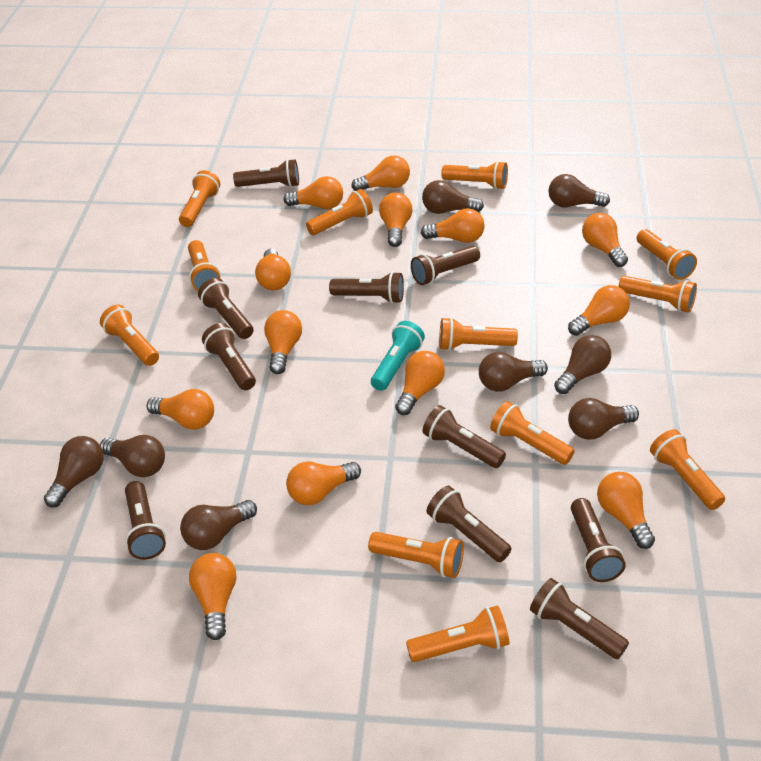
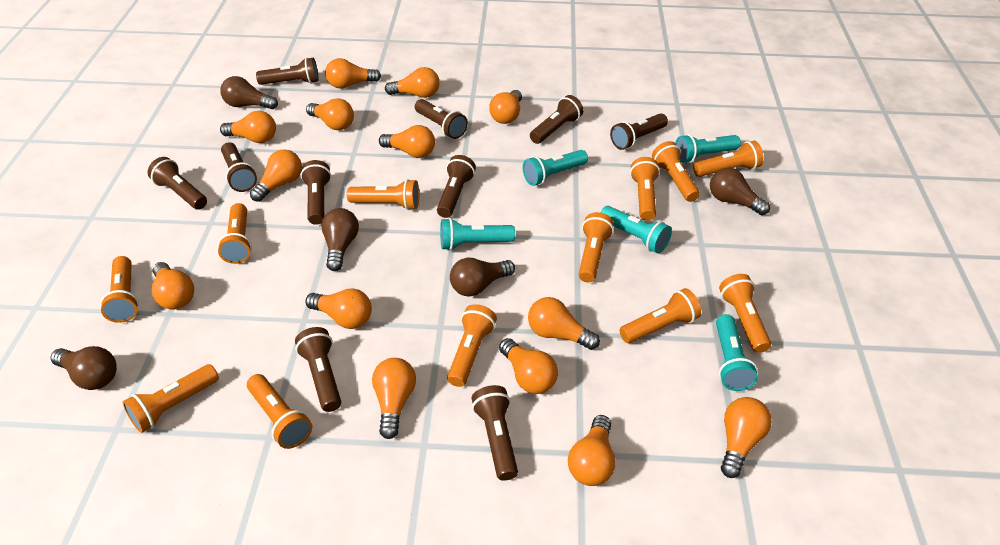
brown light bulb: [44,436,104,507] [100,435,165,477] [180,500,257,550] [422,180,484,214] [479,352,548,392] [548,174,610,207] [554,335,611,394] [568,398,639,440] = 8 -> [51,346,117,390] [220,76,278,109] [321,208,359,271] [450,258,515,297] [710,168,770,215] = 5
orange light bulb: [147,389,214,430] [189,553,236,640] [255,249,291,290] [264,310,302,374] [284,176,343,209] [286,462,361,505] [351,156,410,191] [379,193,412,247] [395,351,445,415] [421,208,485,243] [568,285,630,336] [582,213,628,267] [597,472,655,549] = 13 -> [152,262,194,310] [220,111,276,143] [250,149,302,202] [306,98,354,130] [306,288,372,329] [325,58,381,89] [372,358,416,439] [379,125,435,158] [385,67,440,98] [489,90,522,124] [499,338,558,394] [528,297,600,350] [568,415,616,486] [721,397,772,478] = 14
turquoise flashlight: [371,321,425,391] = 1 -> [440,218,515,250] [523,150,588,186] [600,206,672,254] [675,134,741,163] [716,314,758,391] = 5

